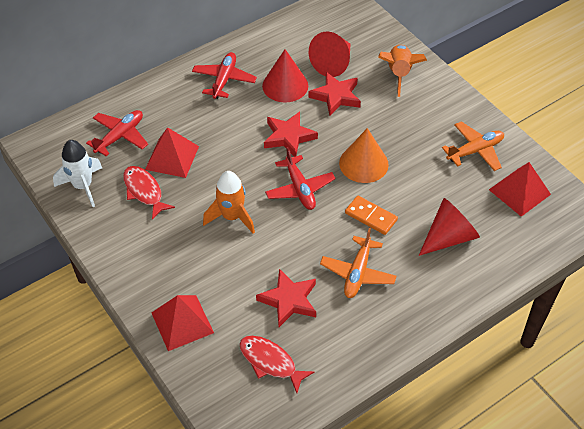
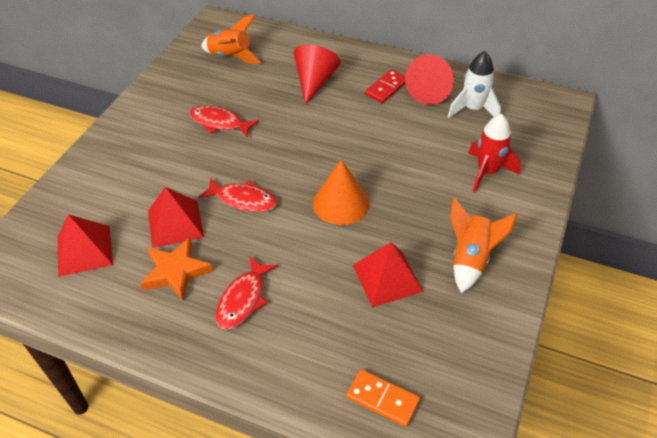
orange plane: [320,228,397,298] [442,121,504,171] = 2 -> none = 0
orange star: none = 0 -> [140,237,213,301] = 1
red cone: [262,49,308,102] [309,31,351,77] [419,198,480,256] = 3 -> [293,45,341,105] [405,54,454,105] = 2
red domino: none = 0 -> [365,69,406,103] = 1
red fish: [123,166,175,220] [239,336,315,393] = 2 -> [189,106,259,137] [198,178,277,212] [215,256,278,330] = 3
red plane: [86,110,148,156] [192,52,257,99] [265,147,335,210] = 3 -> none = 0
red rocket: none = 0 -> [468,114,521,192] = 1
red star: [256,269,316,327] [264,111,318,157] [308,72,361,116] = 3 -> none = 0

